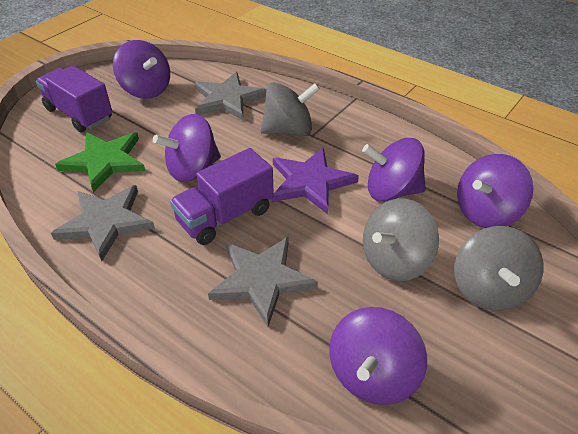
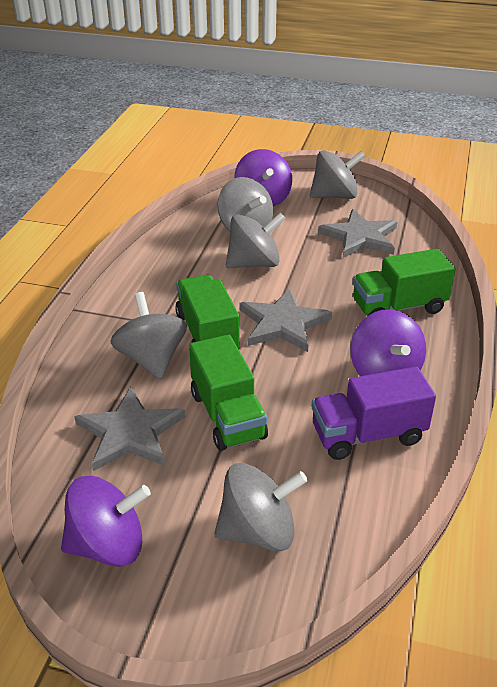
green star: [55,132,145,193] = 1 -> none = 0
green truck: none = 0 -> [175,275,240,349] [189,335,268,451] [353,249,456,316] = 3
grey spinning top: [260,82,320,136] [363,198,439,281] [454,226,544,311] = 3 -> [110,292,187,379] [214,463,308,552] [217,177,273,231] [226,212,286,268] [310,150,366,199] = 5
purple spinning top: [113,40,170,99] [153,114,221,182] [330,307,427,405] [362,138,426,202] [457,154,534,228] = 5 -> [61,476,151,567] [234,149,292,207] [350,309,426,376] = 3
purple star: [272,147,359,214] = 1 -> none = 0
purple truck: [36,66,112,132] [170,148,274,245] = 2 -> [312,367,436,460] = 1

